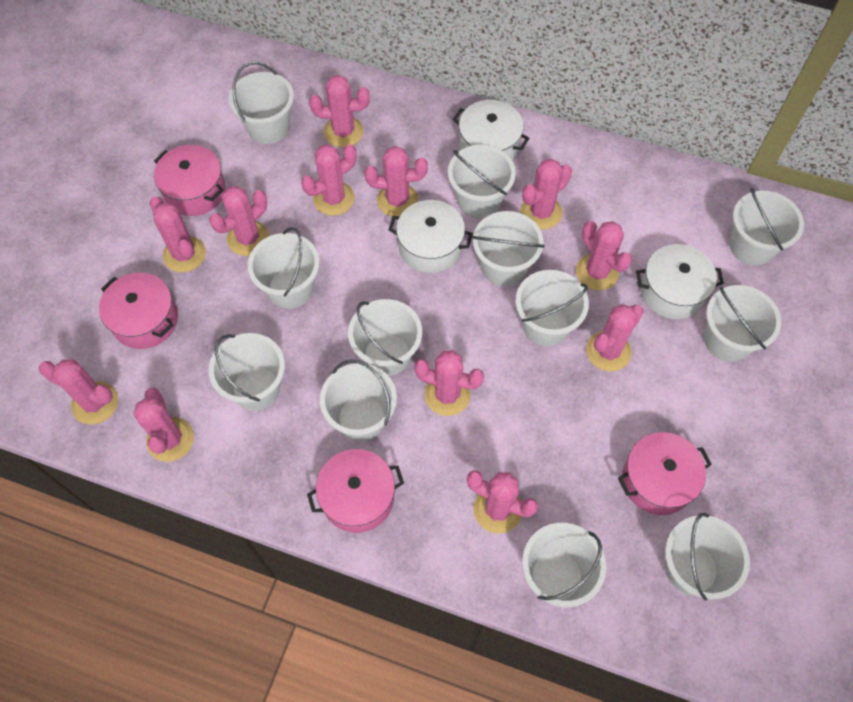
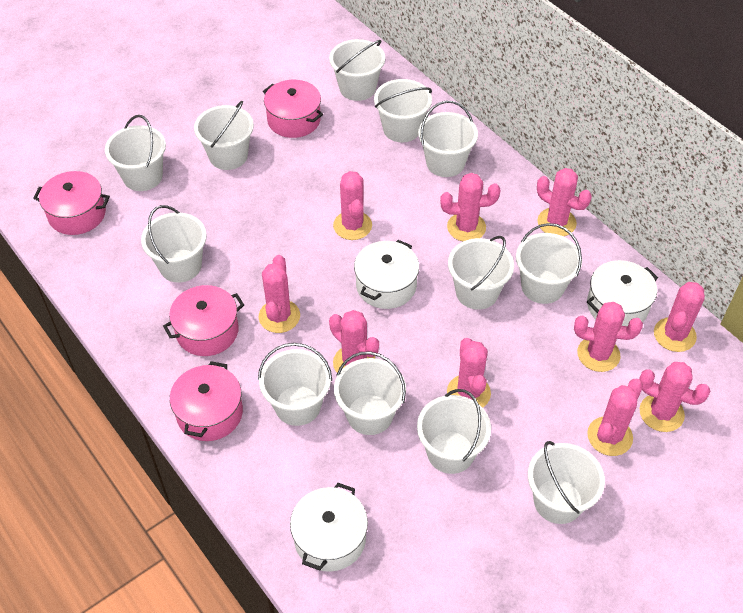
pink cactus: [39,359,118,425] [133,387,194,462] [149,196,206,272] [209,186,269,256] [301,144,357,216] [309,75,370,148] [364,146,428,217] [414,350,484,416] [467,470,538,534] [520,159,572,230] [576,221,632,291] [586,304,644,372] = 12 -> [259,255,300,333] [329,310,379,373] [333,171,372,240] [440,173,500,241] [447,338,491,408] [537,168,592,236] [574,302,643,372] [587,379,643,456] [639,362,710,432] [654,282,705,352] = 10

